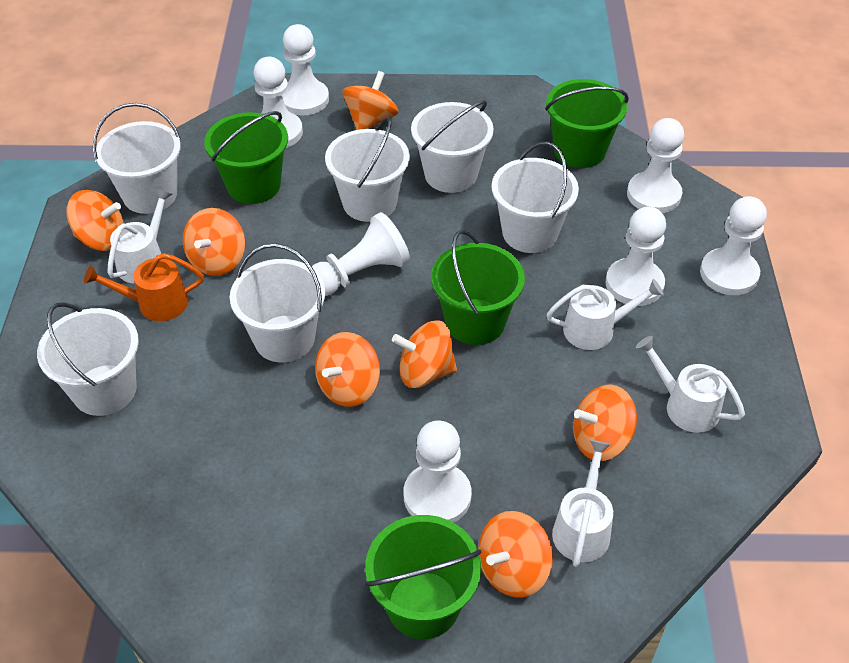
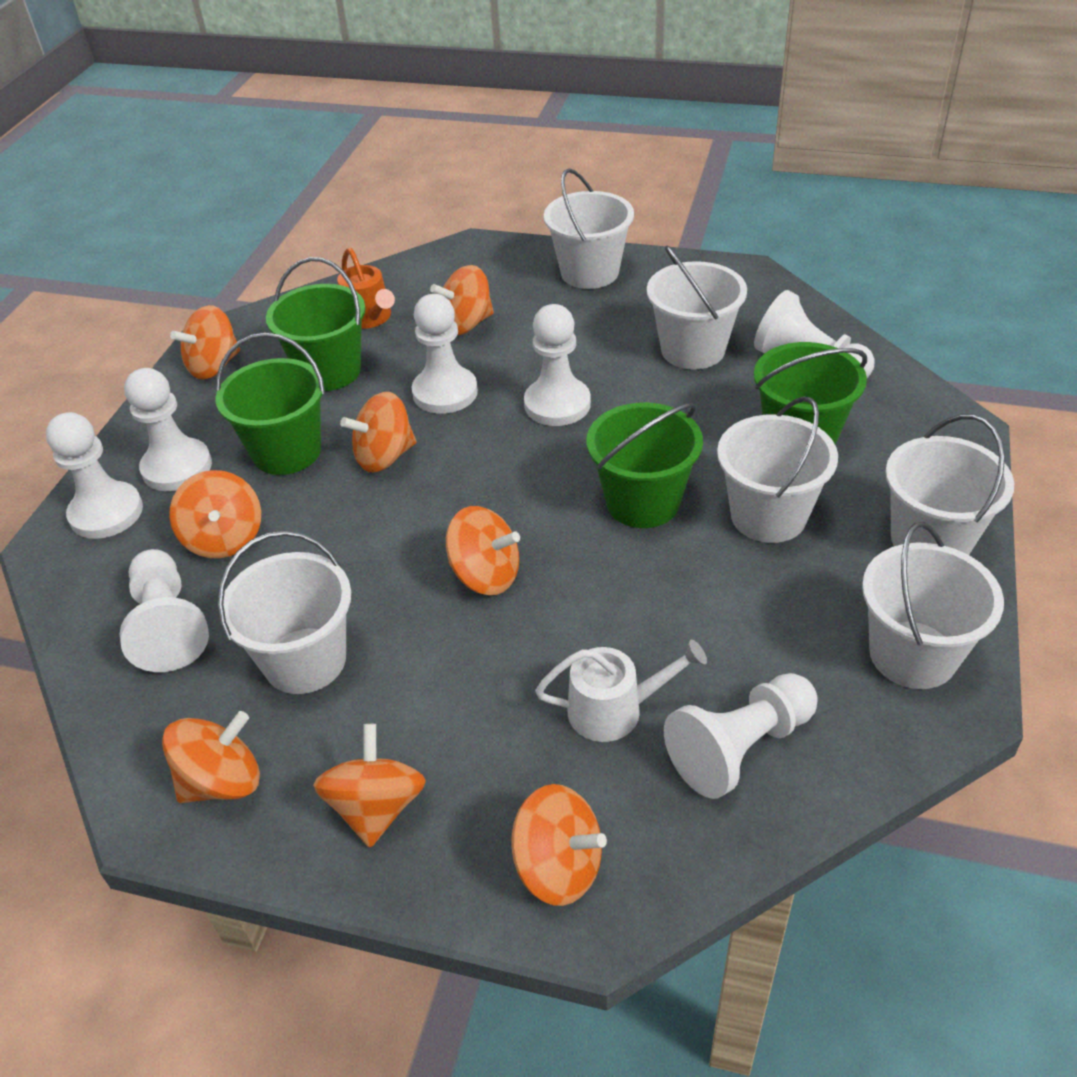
orange spinning top: [66,190,124,251] [183,208,245,276] [315,332,380,407] [342,71,398,130] [392,320,457,388] [478,511,553,598] [573,384,637,461] = 7 -> [162,711,260,803] [169,470,261,559] [170,305,240,380] [313,724,426,847] [340,392,416,473] [430,265,494,335] [446,506,520,595] [511,784,607,906] = 8
white watering can: [107,188,172,284] [547,279,664,350] [552,440,613,567] [636,336,745,433] = 4 -> [535,640,707,742] = 1

